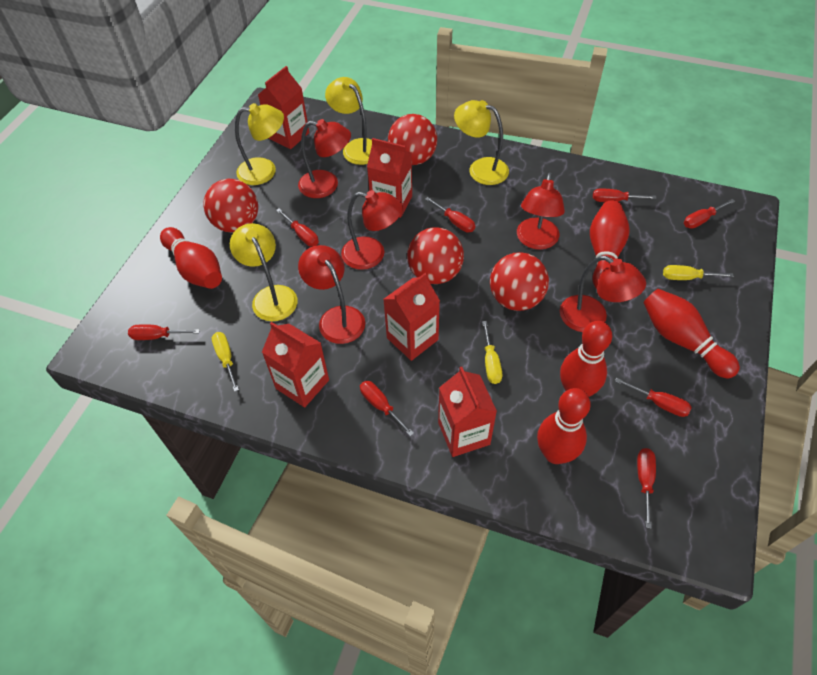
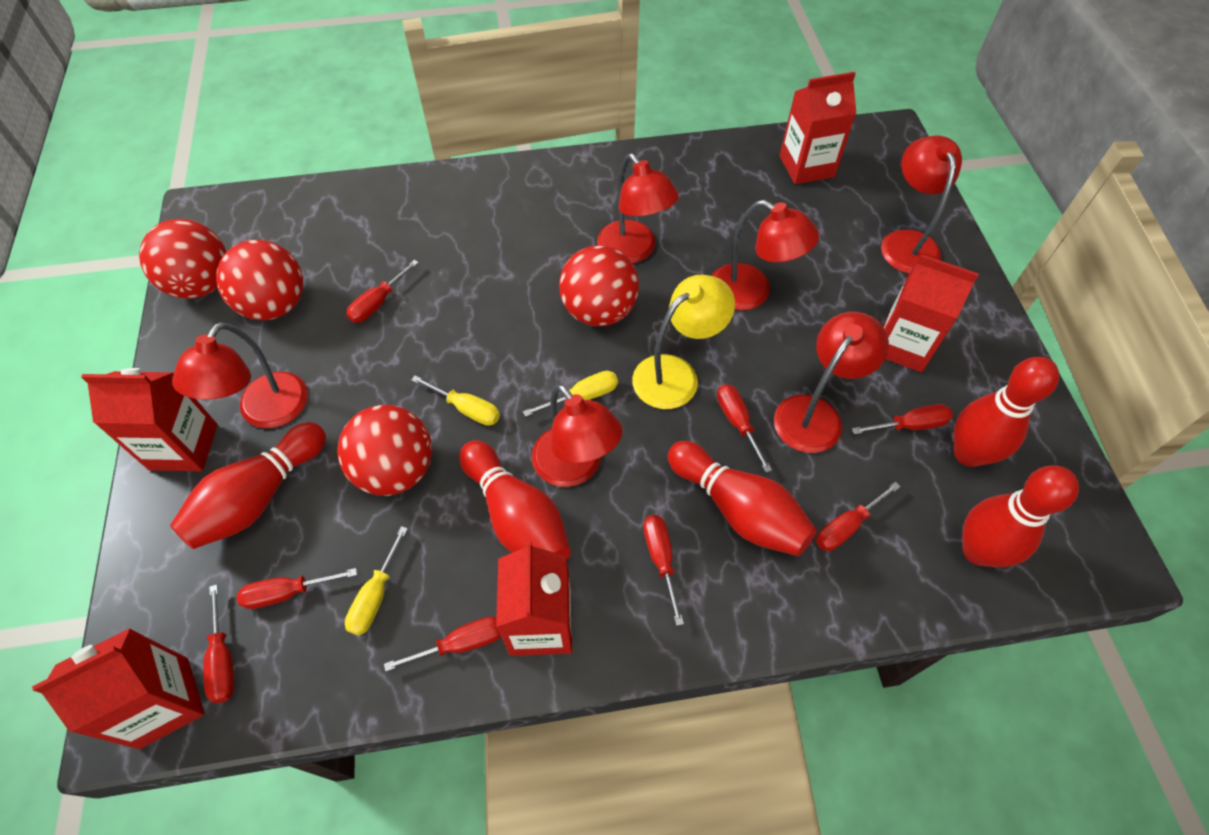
red lamp: [298,119,351,198] [298,245,365,344] [341,190,403,270] [517,173,565,250] [560,256,646,332] = 5 -> [172,322,308,428] [532,384,623,487] [597,154,679,263] [712,200,819,310] [774,312,889,453] [881,135,962,273] = 6
yellow lamp: [230,223,298,321] [235,103,284,185] [325,77,372,165] [454,100,509,185] = 4 -> [632,275,735,409] = 1

